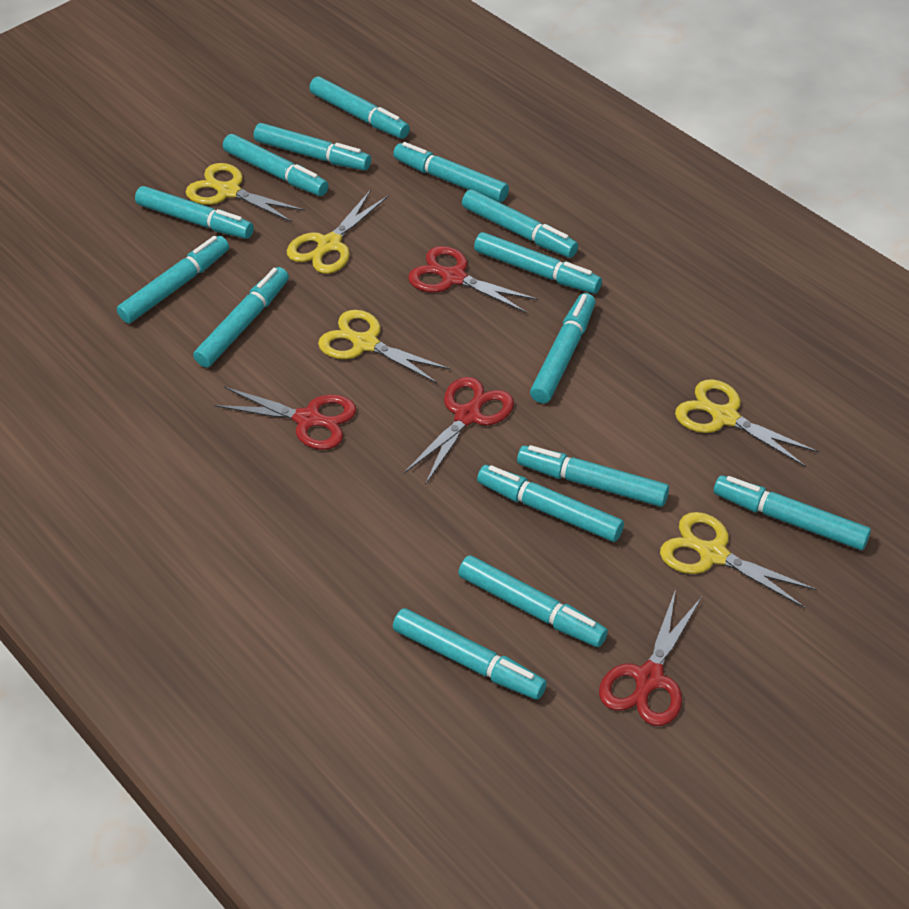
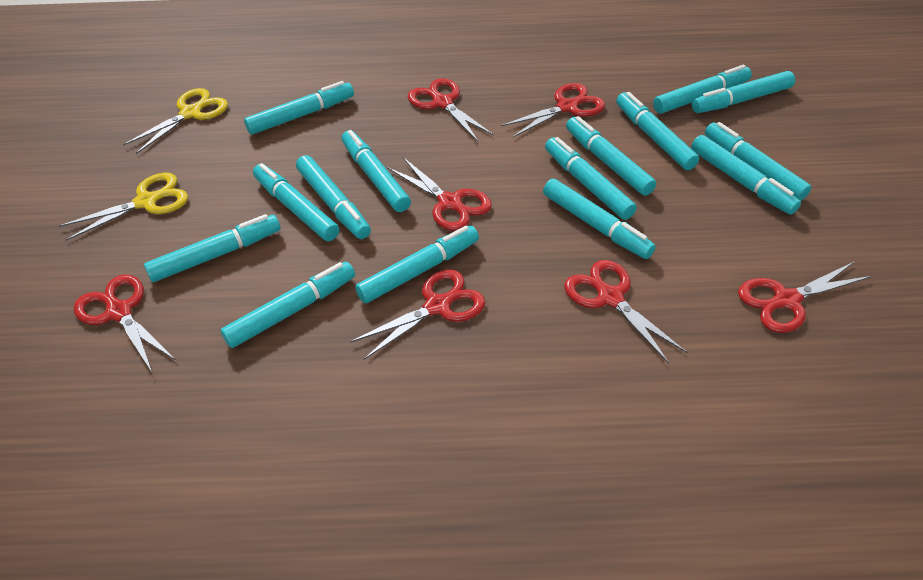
red scissors: [214,387,356,450] [404,377,514,485] [408,246,538,313] [599,589,702,726] = 4 -> [74,274,176,372] [350,269,485,360] [387,157,492,231] [407,78,494,141] [501,83,605,138] [564,260,687,364] [738,262,871,333] = 7
yellow scissors: [186,163,305,222] [287,190,389,274] [318,310,451,383] [660,512,817,608] [675,379,819,467] = 5 -> [59,173,188,241] [123,88,228,154] = 2

